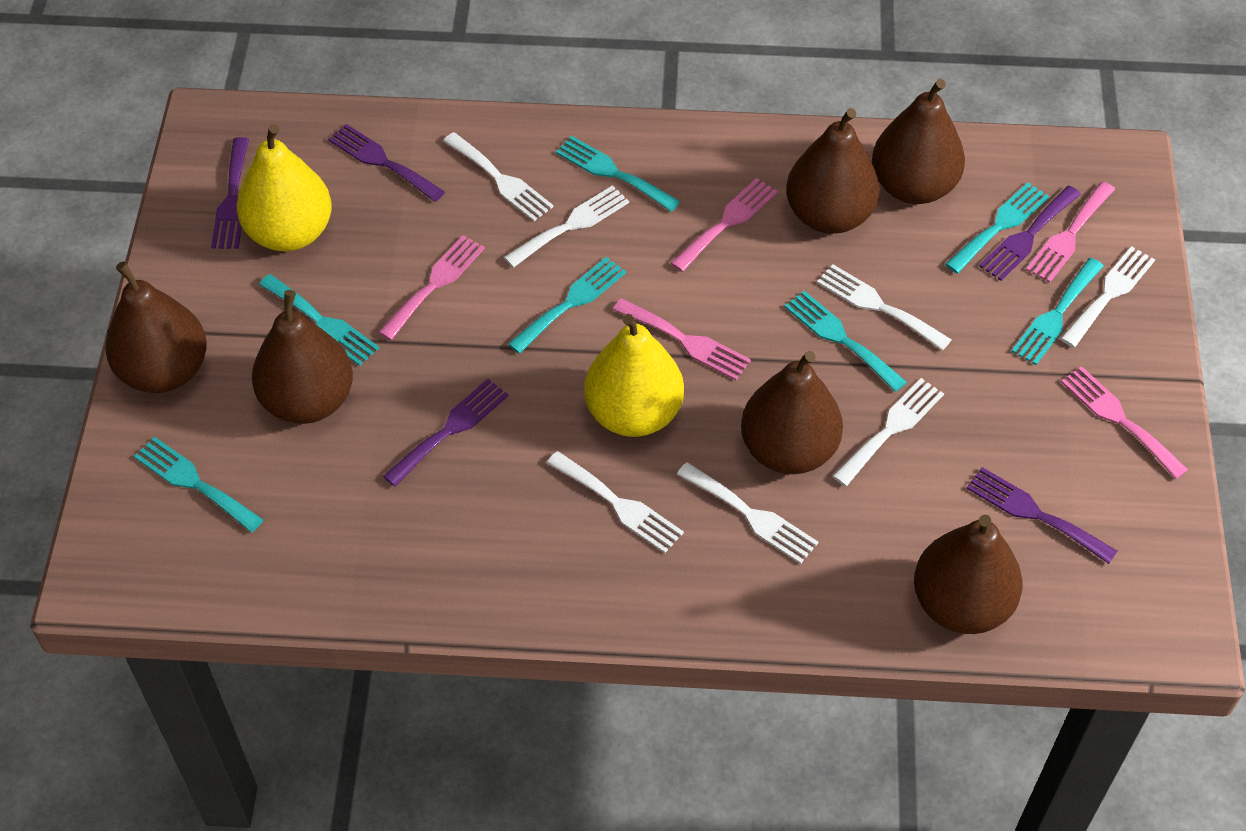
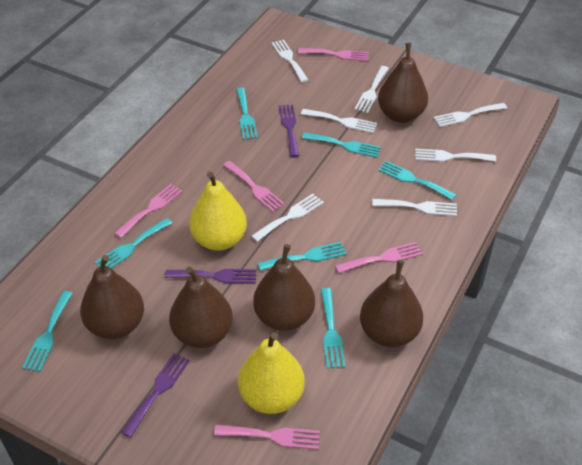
brown pear: [105,262,207,393] [252,290,353,424] [741,351,843,474] [786,108,880,234] [872,79,965,204] [914,515,1023,634] = 6 -> [80,255,144,339] [169,267,233,348] [253,244,315,331] [360,260,423,347] [378,43,428,123] = 5
purple fork: [211,137,249,249] [328,124,445,202] [383,379,509,487] [966,467,1118,564] [979,186,1081,281] = 5 -> [121,353,190,438] [165,269,257,284] [279,105,299,157] = 3

